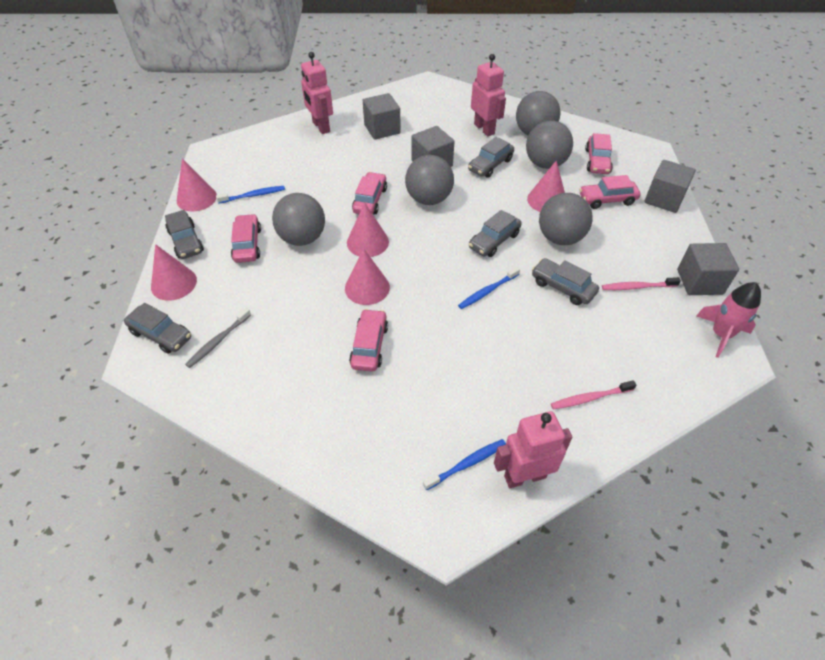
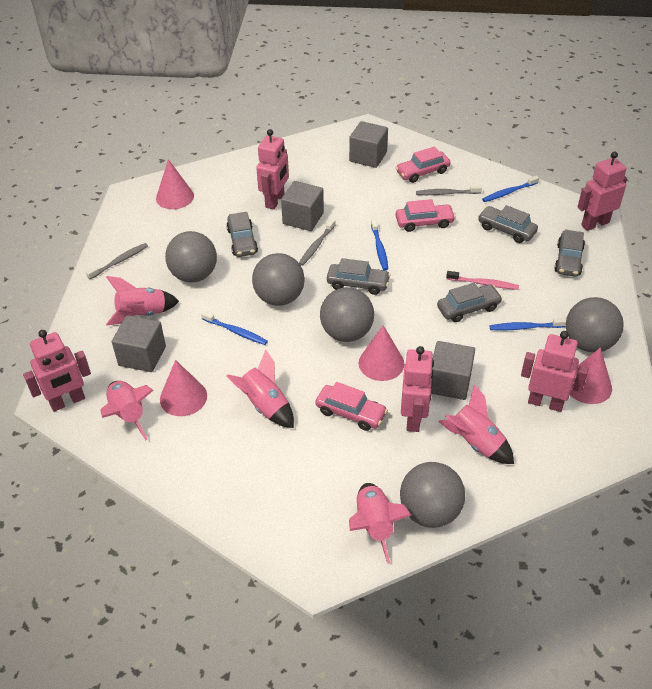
blue toothbrush: [216,186,285,204] [423,439,506,490] [458,267,520,309] = 3 -> [201,311,268,345] [371,219,388,270] [482,176,539,202] [490,318,566,331] = 4
grey toothbrush: [185,308,251,368] = 1 -> [86,243,148,279] [299,219,336,266] [416,185,482,195] = 3
pink car: [231,214,261,263] [349,309,388,371] [352,172,387,214] [579,175,641,209] [585,133,613,174] = 5 -> [315,382,388,431] [395,199,456,232] [396,147,451,183] = 3
pink cone: [151,244,197,301] [177,158,217,212] [345,249,390,305] [347,203,389,257] [527,160,565,212] = 5 -> [156,159,194,209] [160,360,207,416] [359,325,404,381] [570,348,612,404] = 4
pink robot: [301,52,333,134] [471,54,506,136] [494,411,572,488] = 3 -> [23,330,91,412] [256,129,289,210] [401,346,434,432] [521,331,589,412] [578,152,627,231] = 5
pink rocket: [696,282,761,358] = 1 -> [101,381,154,440] [106,276,179,326] [226,350,294,428] [349,483,411,564] [439,384,514,464] = 5
pink toothbrush: [551,380,636,409] [602,277,681,290] = 2 -> [446,271,519,290] = 1

